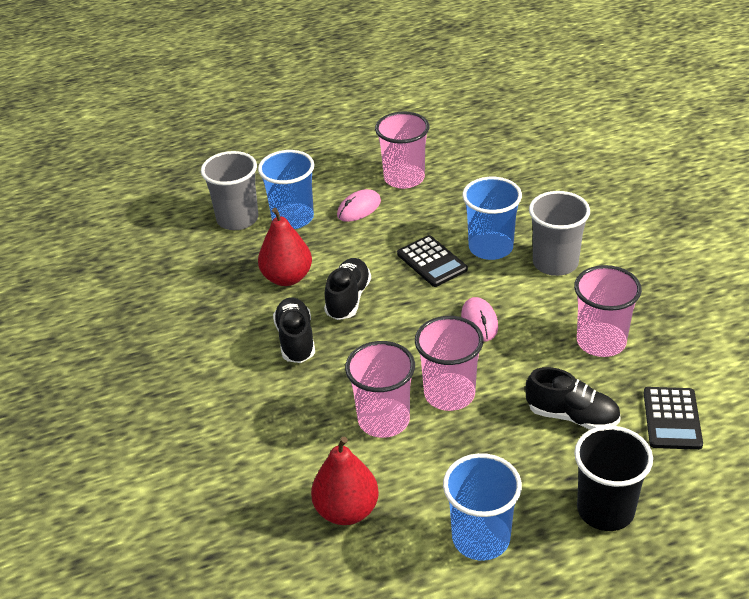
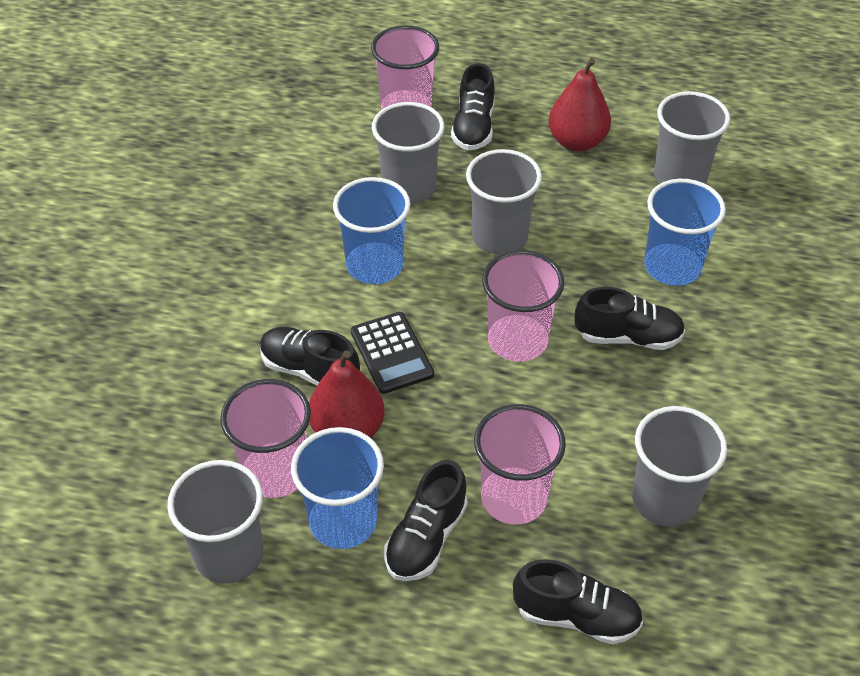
black calculator: [397,235,468,287] [644,387,703,450] = 2 -> [351,312,434,394] = 1
black cup: [574,426,653,531] = 1 -> none = 0
black shoe: [273,297,315,363] [324,258,371,320] [526,367,621,430] = 3 -> [260,327,360,386] [384,460,468,581] [451,63,495,150] [513,559,643,644] [574,287,685,350] = 5
grey cup: [201,151,258,230] [529,191,590,276] = 2 -> [167,460,263,584] [372,102,445,204] [466,149,542,255] [632,406,727,527] [654,91,730,184] = 5
pink mouse: [337,189,381,222] [461,297,498,341] = 2 -> none = 0

